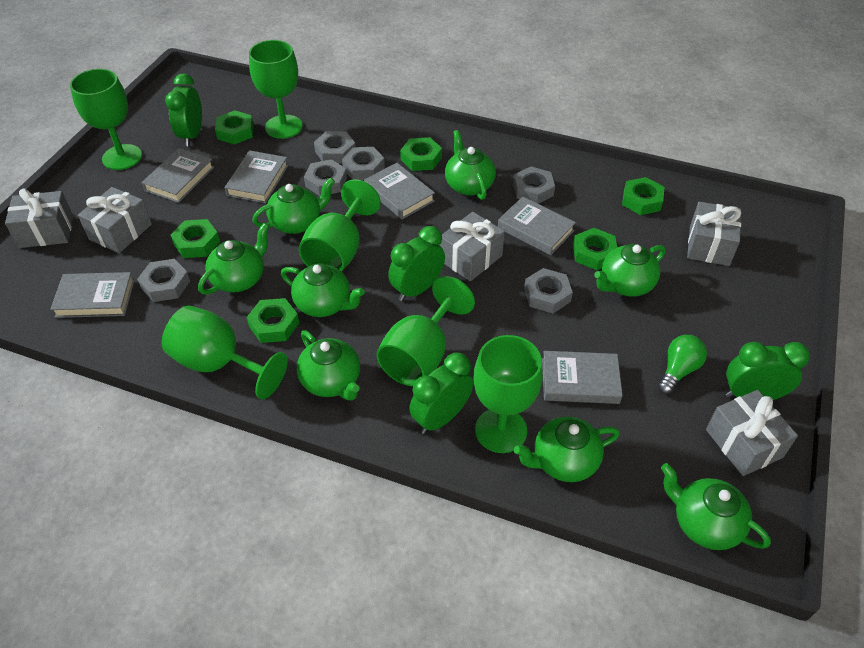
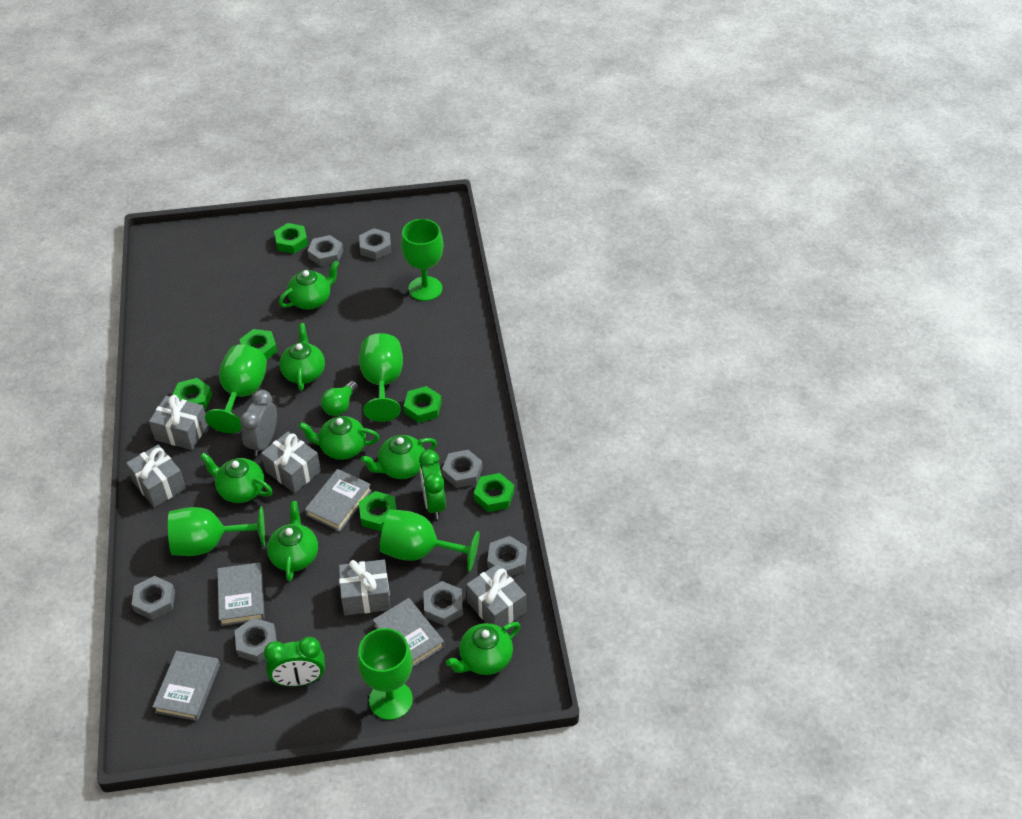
green clock: [165,73,202,146] [388,226,445,301] [409,353,473,434] [726,342,810,400] = 4 -> [264,637,325,686] [419,450,446,519] = 2
green teapot: [198,223,269,295] [252,177,335,234] [281,264,365,317] [297,330,360,401] [445,130,496,200] [514,417,620,482] [594,244,666,296] [661,463,771,550] = 8 -> [200,453,273,503] [267,501,318,582] [279,261,339,309] [279,323,325,391] [298,416,380,460] [360,435,437,479] [446,622,520,675] = 7
grey book: [50,272,134,318] [142,148,214,203] [225,150,288,203] [364,163,435,219] [498,197,576,255] [542,351,623,404] = 6 -> [152,651,220,721] [217,562,265,626] [305,469,372,532] [373,598,444,667] = 4
grey clock: none = 0 -> [240,390,277,456] = 1
grey nut: [137,259,190,302] [304,159,347,196] [314,131,355,164] [342,147,385,180] [513,166,555,204] [524,268,573,313] = 6 -> [132,576,175,620] [235,618,277,663] [308,235,343,266] [359,228,391,260] [423,581,463,626] [442,450,483,488] [487,536,527,577] = 7

